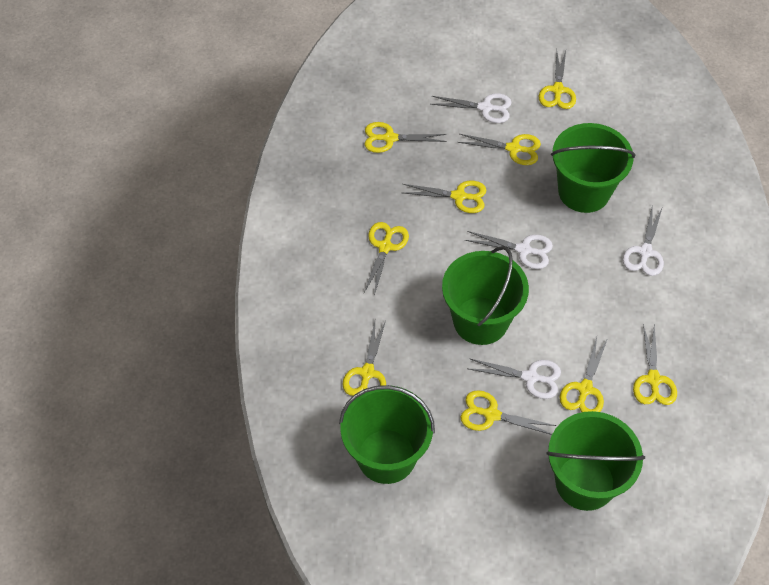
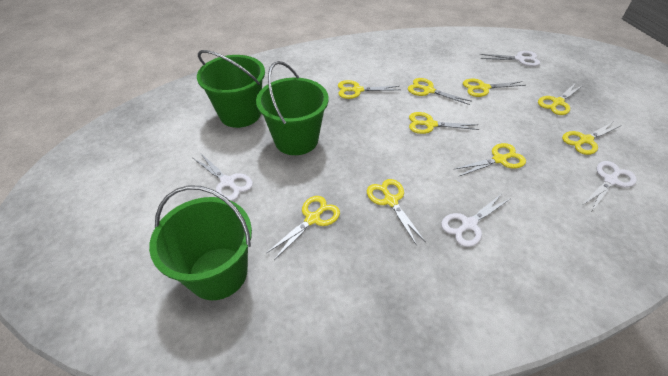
green bucket: [339,385,435,484] [442,246,529,345] [546,411,645,511] [551,123,635,213] = 4 -> [149,185,252,300] [197,50,265,128] [256,61,329,155] = 3

